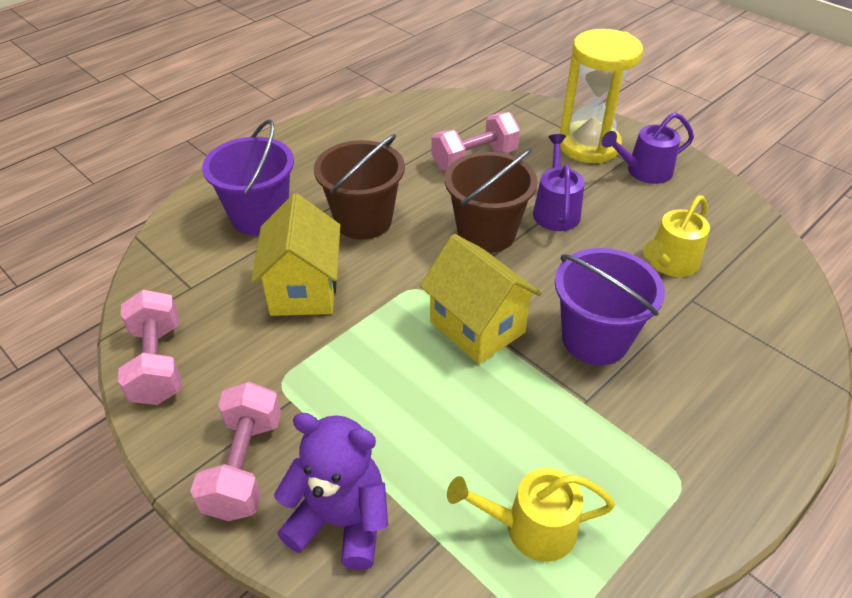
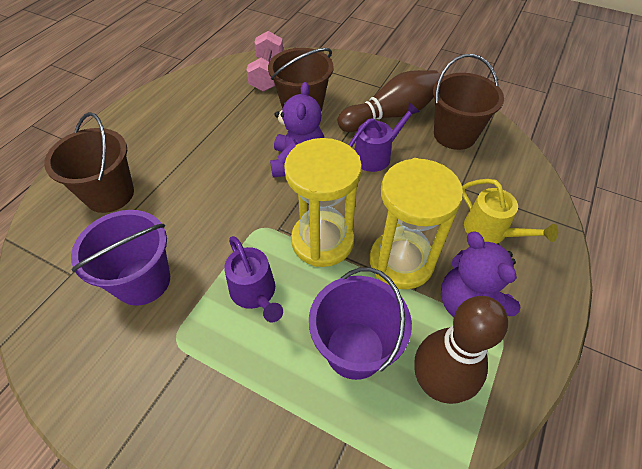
brown bowling pin: none = 0 -> [337,70,440,132] [414,296,508,404] = 2
brown bucket: [314,134,405,240] [445,148,538,253] = 2 -> [44,112,134,213] [268,48,334,112] [433,54,504,150] = 3
pink dumbbell: [118,290,181,405] [190,382,281,521] [431,112,520,171] = 3 -> [246,31,283,92] = 1
purple teddy bear: [274,413,388,570] = 1 -> [270,82,324,177] [441,231,521,317] = 2
yellow hourglass: [559,29,643,163] = 1 -> [284,138,362,267] [370,158,463,289] = 2
yellow house: [251,194,340,316] [420,234,542,364] = 2 -> none = 0
yellow watering can: [447,468,615,562] [643,195,710,277] = 2 -> [462,179,558,244] = 1

